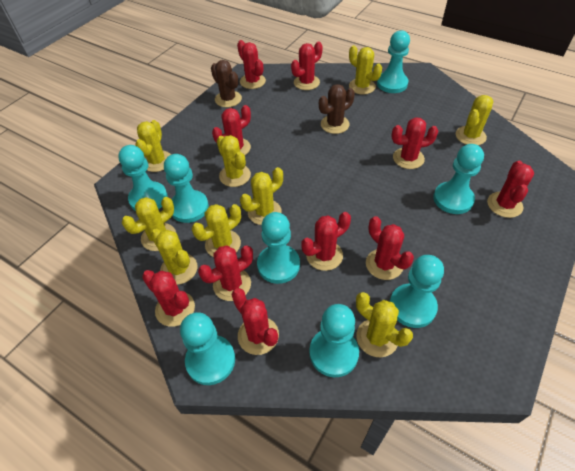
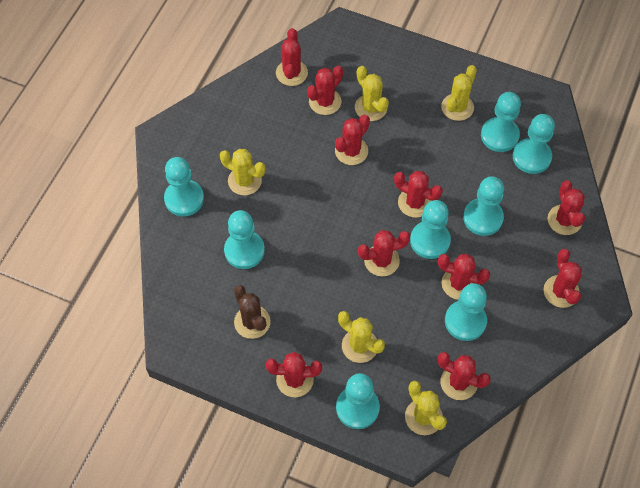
brown cactus: [211,60,242,107] [319,84,355,134] = 2 -> [234,285,271,339] = 1
yellow cactus: [122,197,176,251] [135,120,171,172] [151,229,197,285] [192,204,241,257] [217,135,251,187] [240,167,283,225] [349,45,382,95] [356,292,413,357] [456,95,493,145] = 9 -> [220,149,266,195] [338,311,385,363] [355,66,389,121] [405,381,447,435] [441,65,477,121] = 5

